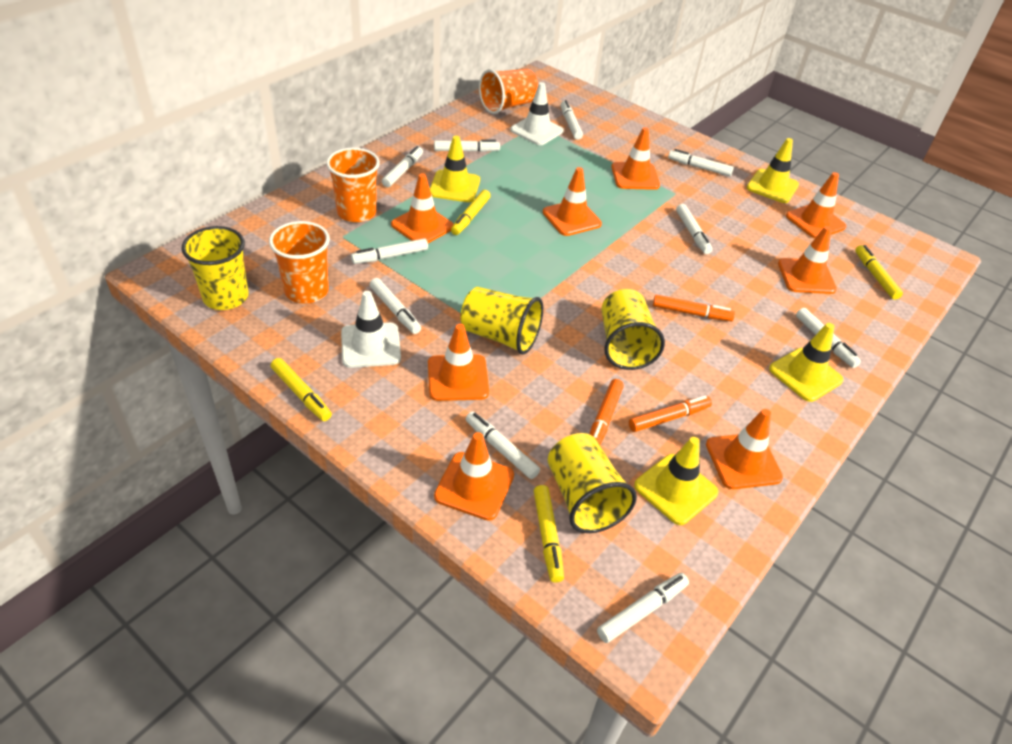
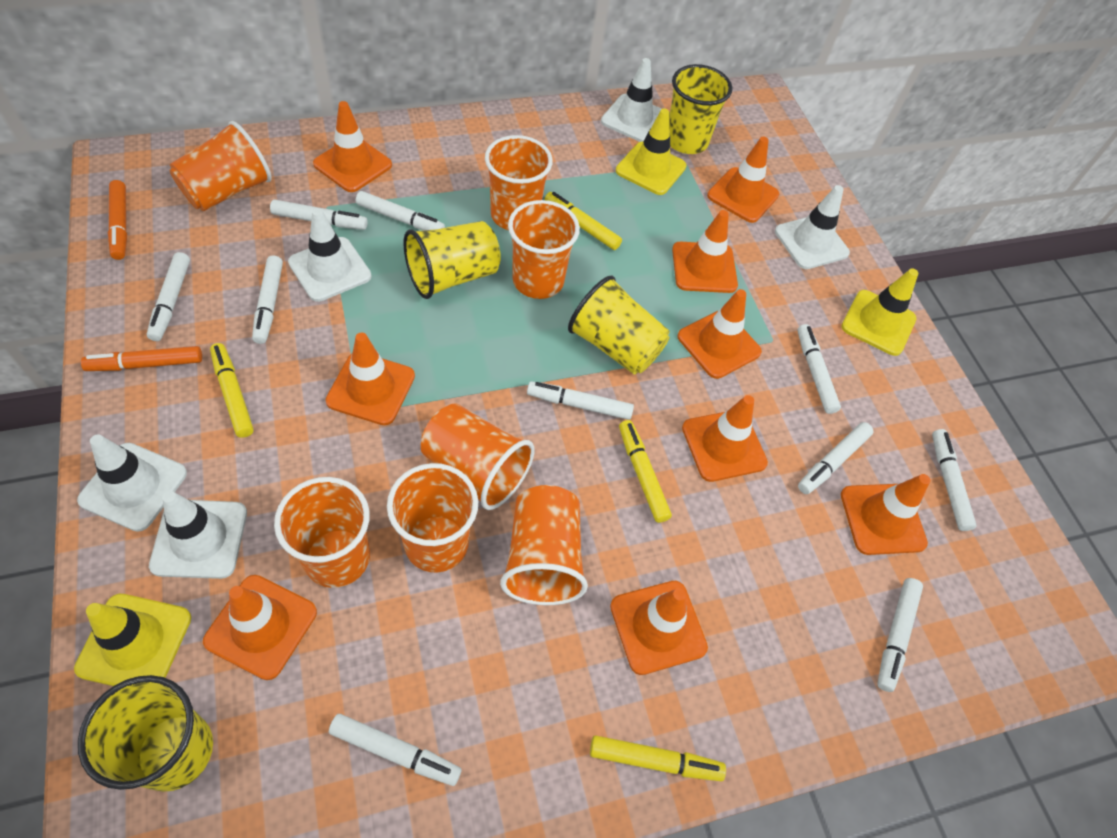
orange cup: [269,221,330,304] [326,148,380,222] [479,69,538,114] = 3 -> [169,121,272,211] [274,477,370,588] [387,463,478,572] [421,403,535,510] [485,135,553,230] [500,485,588,605] [508,200,580,299] = 7
orange marker: [590,379,624,445] [629,395,712,432] [653,294,735,321] = 3 -> [81,346,202,371] [108,180,127,260] = 2
orange traffic cone: [391,173,454,243] [428,324,489,401] [434,432,514,521] [543,167,602,236] [611,127,660,190] [706,409,783,489] [778,226,837,294] [786,172,846,239] = 8 -> [203,575,317,680] [313,101,392,192] [325,332,415,425] [610,581,708,675] [672,210,738,293] [677,289,762,379] [682,395,768,482] [707,137,779,223] [841,474,930,555] = 9
white traffic cone: [341,291,401,368] [510,82,564,145] = 2 -> [77,435,187,532] [149,491,247,579] [288,208,372,302] [601,58,662,142] [775,185,850,269] = 5
yellow traffic cone: [430,136,480,202] [634,437,718,525] [747,138,799,203] [769,323,844,402] = 4 -> [74,594,191,686] [616,109,687,195] [841,268,918,356] = 3

